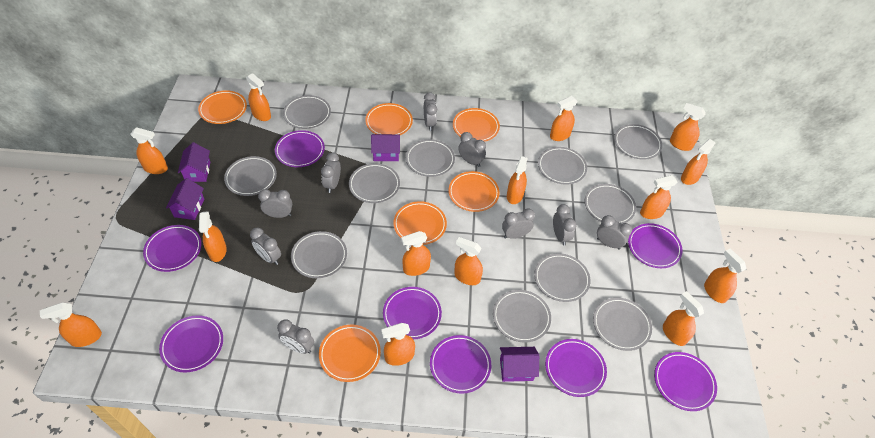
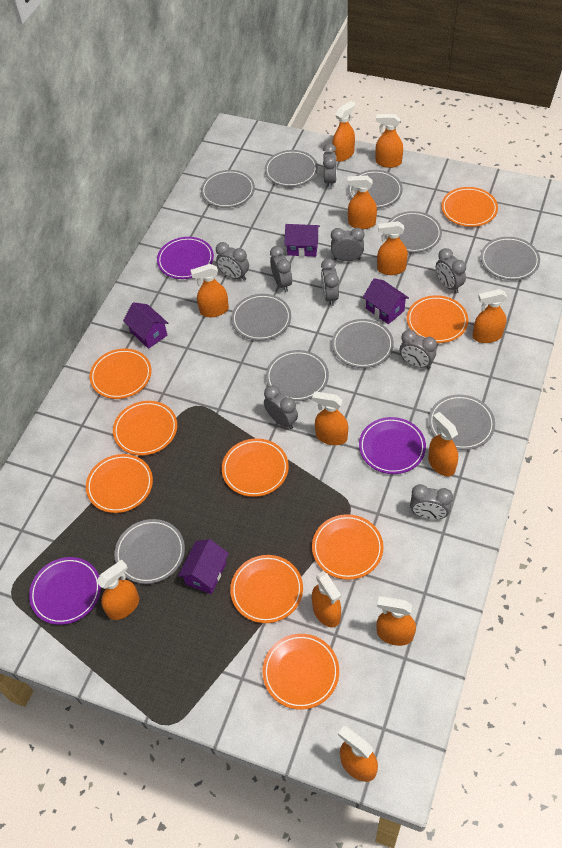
grey plate: [224,156,277,196] [283,95,331,129] [291,231,347,278] [349,163,400,203] [406,139,455,177] [493,290,551,343] [534,253,590,302] [538,147,587,185] [585,184,636,224] [593,298,652,351] [614,124,662,160] = 11 -> [114,519,185,584] [201,170,255,208] [231,294,291,341] [265,150,318,187] [266,350,329,401] [332,319,394,368] [348,170,403,208] [385,211,442,253] [428,395,495,450] [481,237,540,280] = 10
orange plate: [198,90,247,124] [319,325,381,382] [365,103,413,135] [393,201,447,245] [448,171,500,212] [453,108,500,142] = 6 -> [86,454,153,513] [90,349,152,399] [113,401,177,455] [222,438,289,497] [230,555,303,623] [262,634,339,710] [312,514,383,580] [407,295,468,343] [441,187,498,227] = 9
orange spray bottle: [40,302,102,347] [131,127,168,174] [199,211,227,262] [246,73,271,121] [381,323,415,366] [401,231,431,276] [454,237,483,285] [507,156,528,204] [550,96,578,141] [640,175,677,219] [663,291,704,346] [670,103,706,151] [681,139,715,185] [704,249,746,303] = 14 -> [96,560,139,620] [190,264,229,317] [312,391,348,445] [312,571,341,627] [332,101,356,162] [338,726,378,782] [347,175,377,229] [376,114,403,168] [377,221,408,275] [377,596,416,646] [428,412,458,476] [473,289,507,343] = 12
purple plate: [143,225,201,272] [159,315,223,372] [275,130,325,167] [383,287,442,339] [430,335,491,394] [545,339,607,397] [628,223,683,268] [654,352,717,411] = 8 -> [29,557,101,625] [157,237,214,279] [359,417,426,474] = 3

